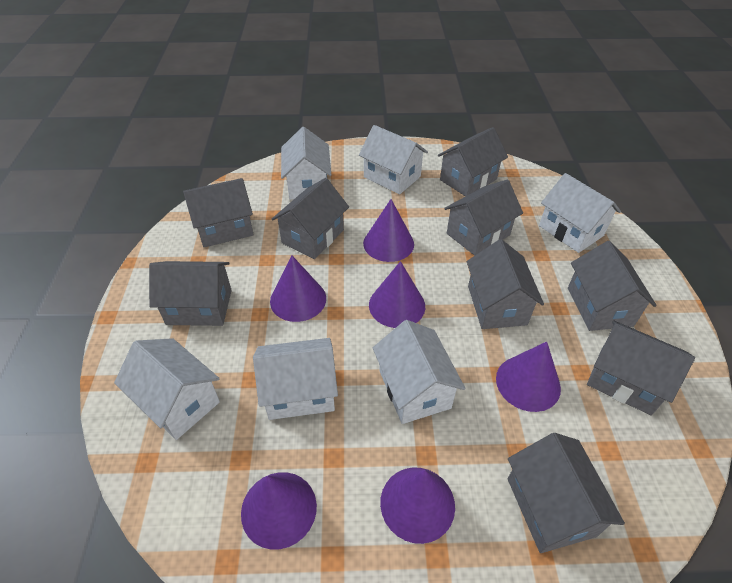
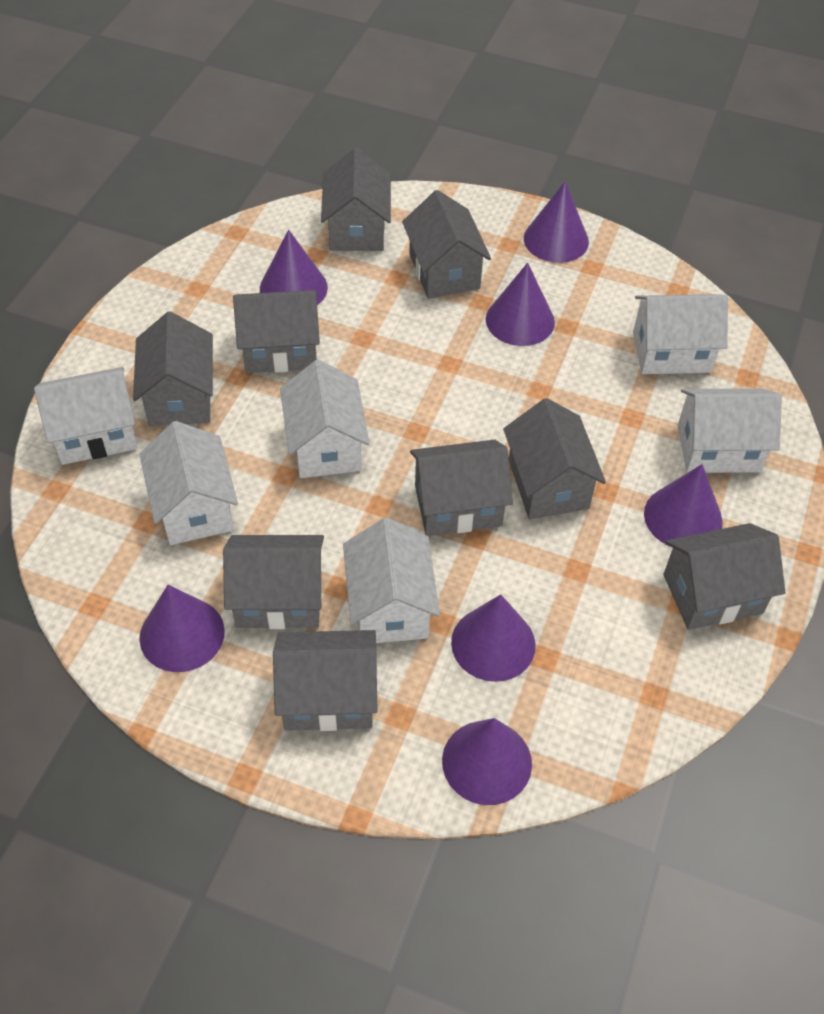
purple cone: [241,472,317,549] [270,256,326,322] [363,199,414,262] [369,261,425,328] [380,467,455,544] [496,342,561,412] = 6 -> [139,585,225,672] [260,230,328,305] [442,718,532,805] [451,594,536,682] [486,263,555,346] [524,181,589,263] [644,464,723,547] = 7

